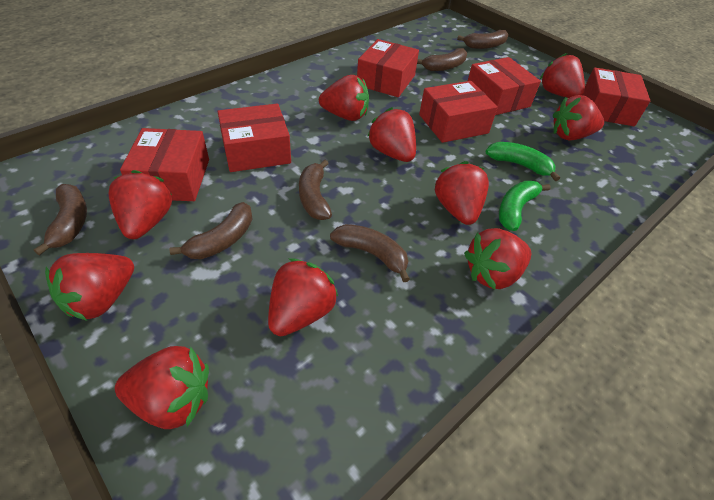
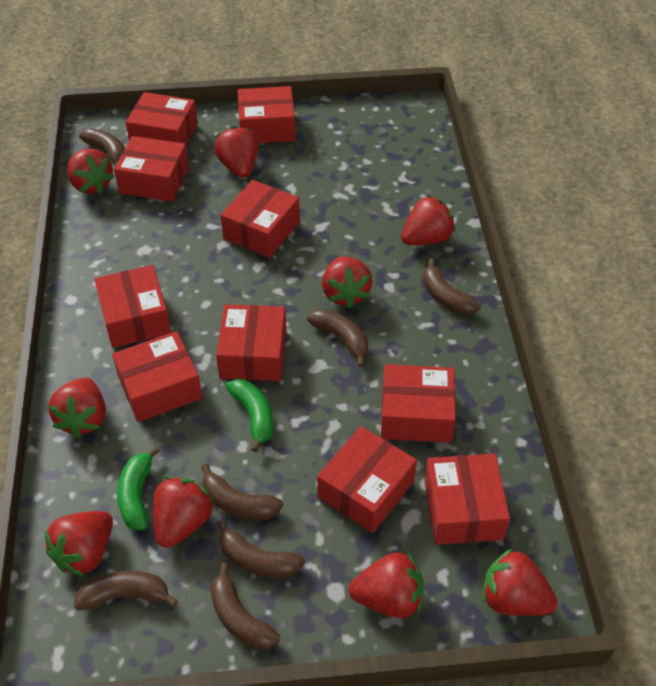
brown banana: [34,184,87,256] [169,202,253,259] [299,160,332,220] [330,224,410,282] [417,48,467,71] [457,30,508,49] = 6 -> [74,571,178,610] [79,128,125,168] [201,464,283,520] [210,563,280,650] [217,519,305,578] [307,309,368,367] [423,258,481,315] = 7
red box: [120,128,209,201] [218,104,291,172] [357,39,419,97] [419,81,498,143] [468,57,541,115] [583,67,650,126] = 6 -> [95,265,171,348] [112,331,203,422] [114,136,189,202] [126,92,198,146] [216,304,286,381] [220,180,300,258] [238,86,296,143] [317,426,417,533] [381,364,456,443] [424,454,510,545] = 10
red strawberry: [45,253,134,321] [109,170,172,239] [115,346,209,429] [268,258,338,336] [319,75,369,121] [367,107,416,162] [435,161,489,225] [464,228,532,289] [540,53,585,98] [553,95,604,141] = 10 -> [45,511,113,576] [48,377,106,438] [67,148,115,194] [153,476,214,548] [214,126,259,178] [322,256,373,308] [349,552,424,618] [401,196,455,245] [482,548,558,616] = 9

